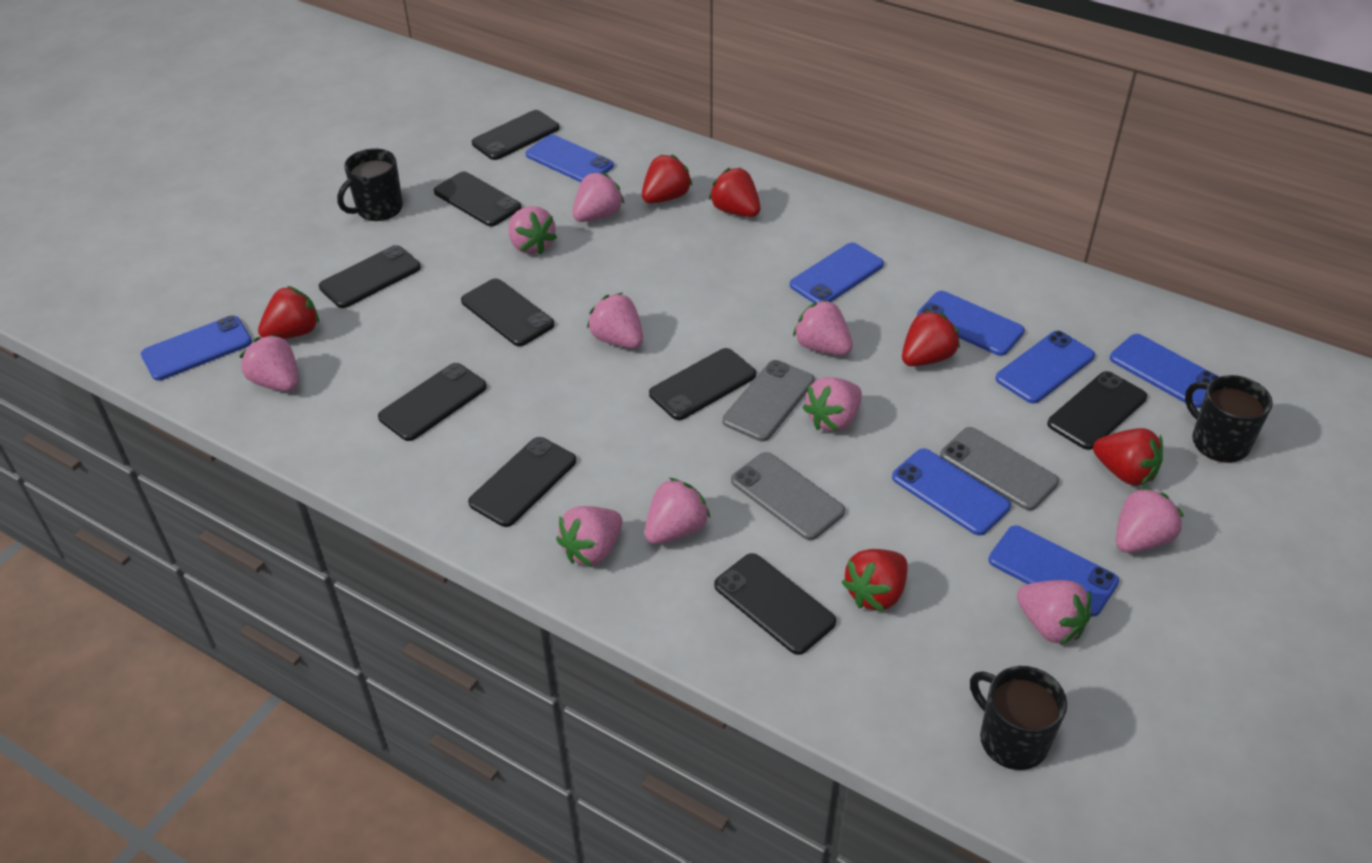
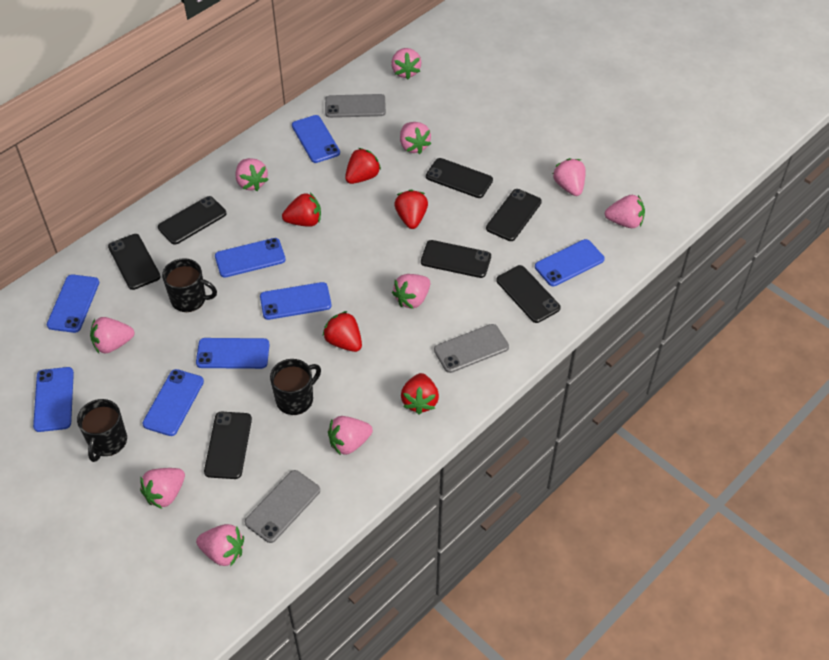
black phone: [319,245,421,308] [378,363,487,441] [434,171,522,226] [461,278,554,346] [468,437,576,527] [472,110,560,160] [649,348,756,420] [714,553,836,655] [1047,371,1147,450] = 9 -> [108,234,161,290] [158,196,226,245] [204,412,252,479] [421,240,491,278] [426,158,493,198] [486,189,542,241] [496,265,561,323] = 7
red strawberry: [258,286,319,339] [642,155,693,203] [709,168,760,217] [841,549,908,612] [902,310,960,366] [1093,428,1163,486] = 6 -> [282,193,321,227] [323,311,362,352] [345,148,381,184] [394,190,428,229] [401,373,439,414] = 5

